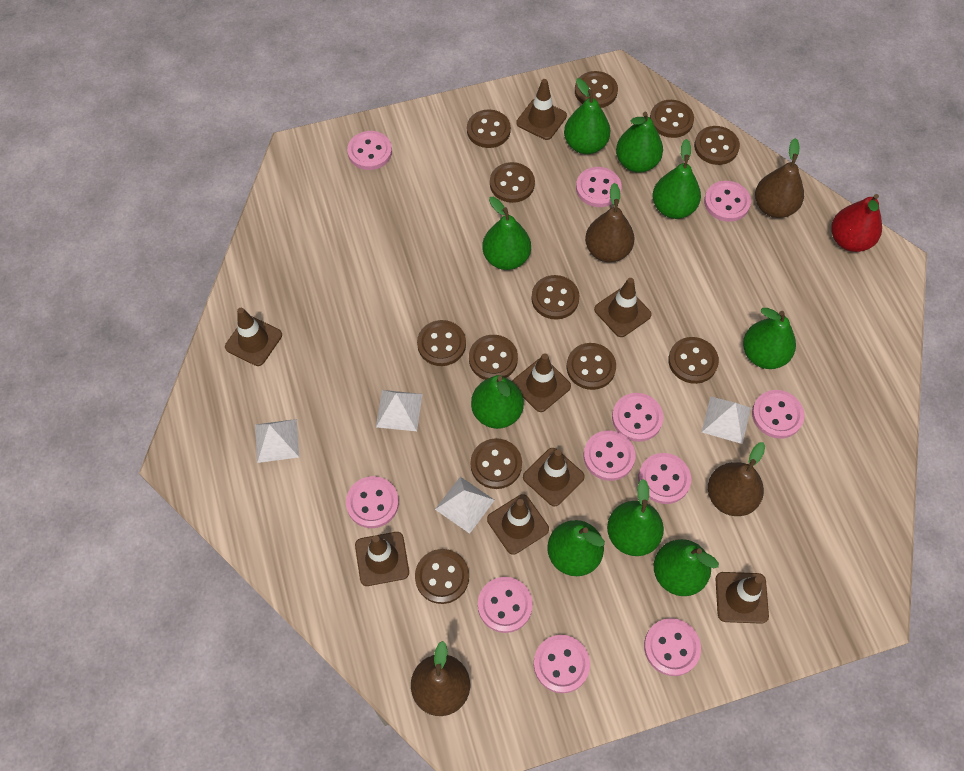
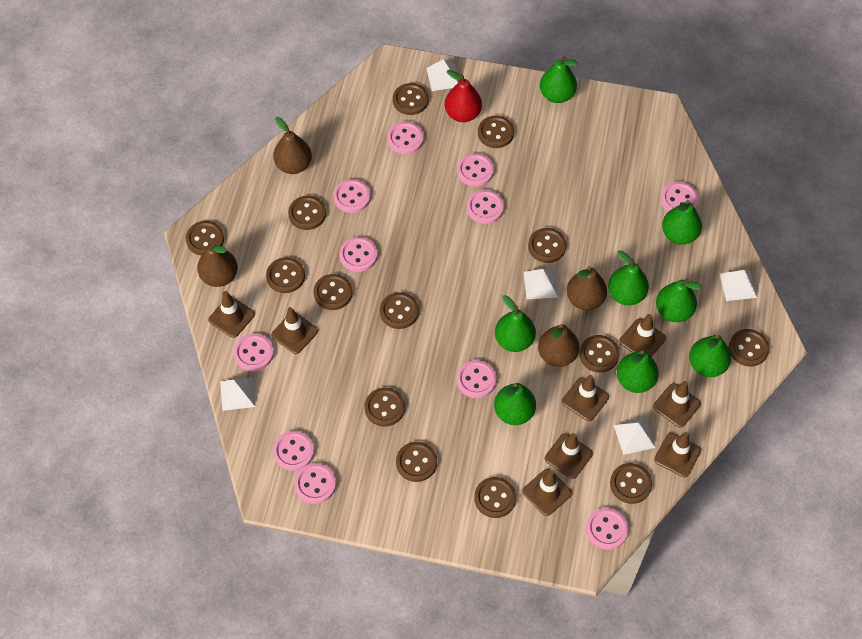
brown button: [415,549,469,604] [417,320,466,366] [467,109,511,148] [469,335,518,380] [470,438,522,489] [490,162,535,203] [531,275,579,320] [567,343,616,390] [575,71,618,108] [650,100,694,138] [668,337,719,384] [694,126,740,165] = 12 -> [186,221,224,256] [266,257,305,293] [288,196,326,230] [313,274,352,310] [364,388,405,427] [380,292,419,329] [393,83,429,115] [396,442,437,482] [474,477,516,518] [478,116,514,148] [528,228,566,263] [579,335,619,373] [610,463,652,504] [729,329,769,366] = 14
green pear: [471,375,524,429] [482,197,531,270] [547,520,605,576] [564,78,610,154] [607,479,664,556] [616,112,663,173] [652,139,701,219] [654,539,719,596] [743,308,796,369] = 9 -> [494,383,536,425] [495,295,536,352] [540,56,578,103] [608,250,649,305] [617,350,659,393] [656,278,702,322] [662,200,702,245] [689,335,731,377] = 8
white pyramid: [255,419,299,463] [376,390,422,431] [435,477,495,534] [702,396,751,444] = 4 -> [220,377,255,411] [426,59,459,91] [524,269,558,299] [614,418,655,455] [720,270,757,301] = 5

